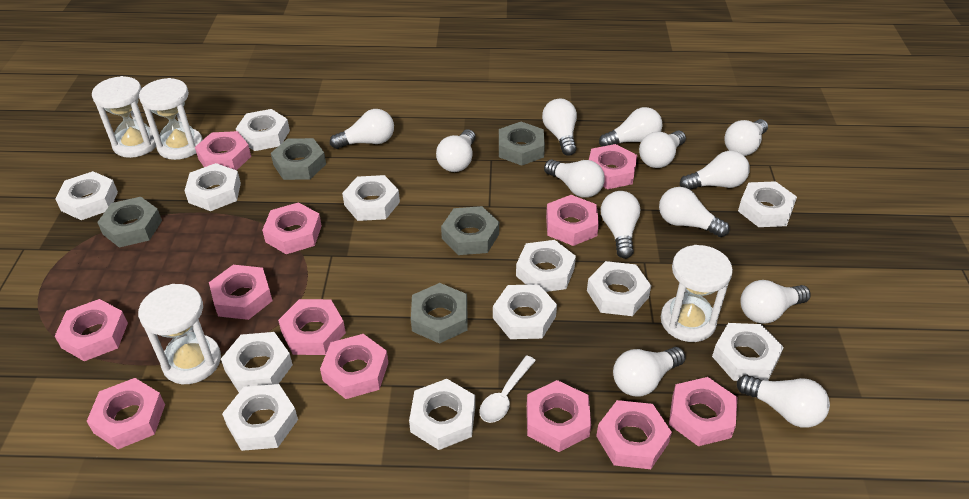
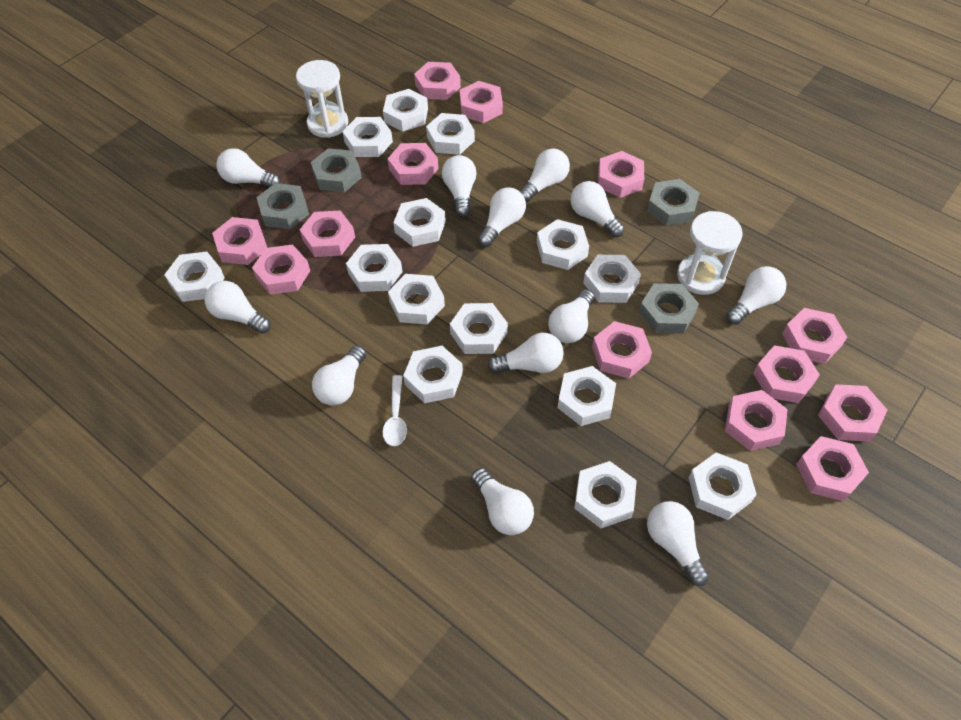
grey nut: [97,197,162,248] [271,138,326,180] [411,283,468,344] [441,206,499,255] [499,122,545,166] = 5 -> [256,183,309,229] [311,148,362,192] [639,283,699,333] [647,179,700,226] = 4
pink nut: [55,299,128,361] [86,378,165,449] [195,131,251,170] [209,265,272,320] [262,202,322,254] [278,299,346,355] [320,334,388,399] [527,380,591,452] [546,195,599,246] [589,144,637,189] [596,400,672,469] [669,377,738,446] = 12 -> [212,217,267,265] [252,244,310,295] [300,210,355,257] [388,143,439,185] [414,62,461,100] [460,81,503,123] [592,321,652,378] [598,151,644,198] [725,390,788,451] [753,345,820,403] [782,308,847,364] [796,436,869,501] [818,384,887,442] = 13
white hourglass: [92,76,156,158] [138,284,221,384] [139,78,203,160] [661,245,733,342] = 4 -> [296,60,348,138] [677,211,743,295] = 2
white light bulb: [330,109,394,149] [436,130,476,172] [542,99,577,156] [544,159,605,198] [599,107,662,147] [601,191,640,259] [613,347,686,396] [639,130,686,168] [659,187,730,237] [680,151,750,190] [724,119,768,156] [737,375,830,428] [740,280,811,324] = 13 -> [205,281,271,334] [216,148,280,187] [312,345,366,406] [442,155,477,217] [471,468,534,535] [478,187,526,247] [488,333,564,373] [519,149,570,202] [548,289,594,343] [571,181,624,237] [647,501,709,586] [726,266,786,325] = 12
white nut: [55,171,118,220] [185,163,241,211] [221,332,293,392] [222,384,298,451] [236,109,290,151] [342,175,400,221] [409,379,475,450] [493,284,557,339] [516,240,576,292] [587,261,651,316] [712,323,784,381] [738,181,797,227] = 12 -> [164,252,225,302] [342,117,393,157] [346,244,402,292] [383,89,428,131] [388,274,445,324] [393,198,446,247] [403,346,463,403] [426,113,475,155] [450,303,508,354] [537,219,589,270] [558,366,616,426] [574,461,637,528] [583,255,641,303] [688,452,757,520] = 14

